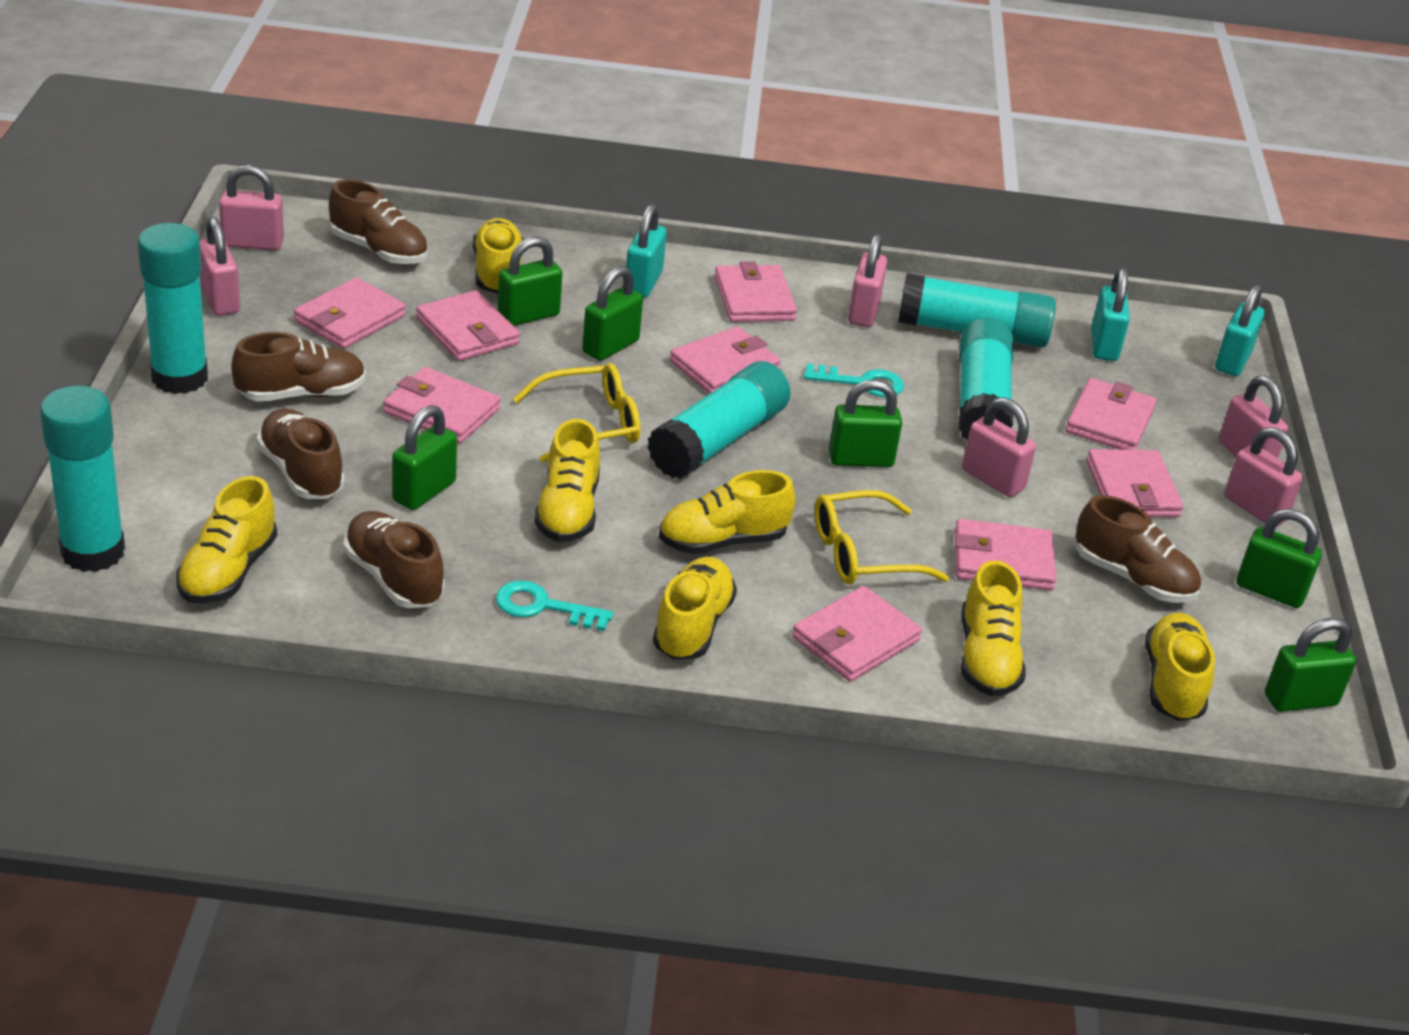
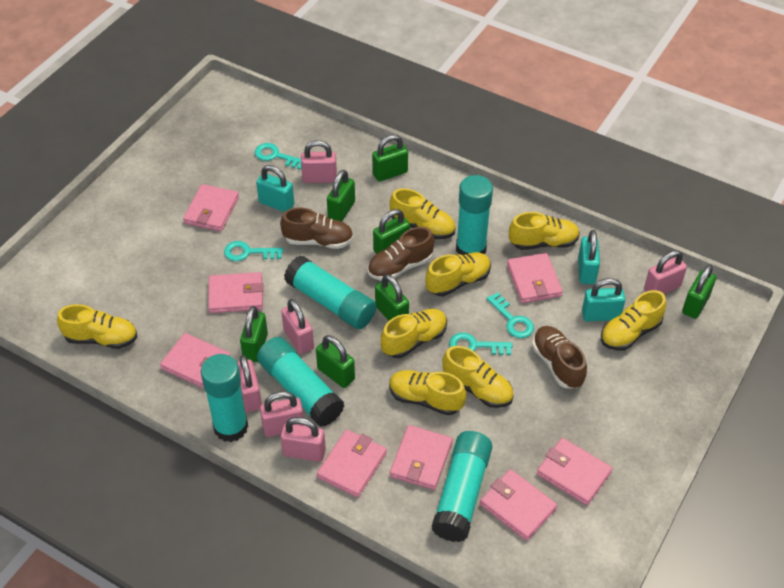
brown shoe: [231,332,366,402] [257,408,345,499] [329,179,428,264] [343,511,444,608] [1076,495,1201,603] = 5 -> [280,208,353,249] [368,227,434,281] [532,326,587,388] = 3
green padlock: [392,405,457,510] [498,237,562,326] [582,266,643,361] [829,379,902,467] [1236,509,1322,608] [1265,618,1356,712] = 6 -> [240,306,268,362] [316,335,355,388] [327,170,355,221] [372,135,408,181] [373,209,410,254] [375,274,409,321] [682,265,716,319] = 7
pink wallet: [294,277,406,349] [383,367,501,443] [416,290,520,361] [670,326,781,394] [715,261,797,322] [792,586,922,682] [955,519,1057,591] [1065,378,1157,450] [1086,449,1184,517] = 9 -> [160,333,231,389] [183,184,239,231] [208,272,264,313] [317,429,387,498] [390,425,453,490] [480,469,557,541] [507,253,563,303] [537,438,612,505] = 8
turquoise key: [496,580,613,631] [804,364,904,397] = 2 -> [224,241,283,261] [255,143,301,170] [449,333,513,355] [486,292,534,338] = 4
yellow glasses: [513,363,640,463] [814,490,949,584] = 2 -> none = 0
yellow shoe: [176,476,277,604] [473,218,524,293] [534,419,600,542] [653,557,737,660] [659,470,796,554] [960,560,1026,696] [1145,613,1215,721] = 7 -> [57,304,137,349] [381,309,447,358] [389,188,456,239] [389,370,466,416] [425,252,491,296] [442,346,514,408] [509,212,580,250] [601,290,666,351] = 8

